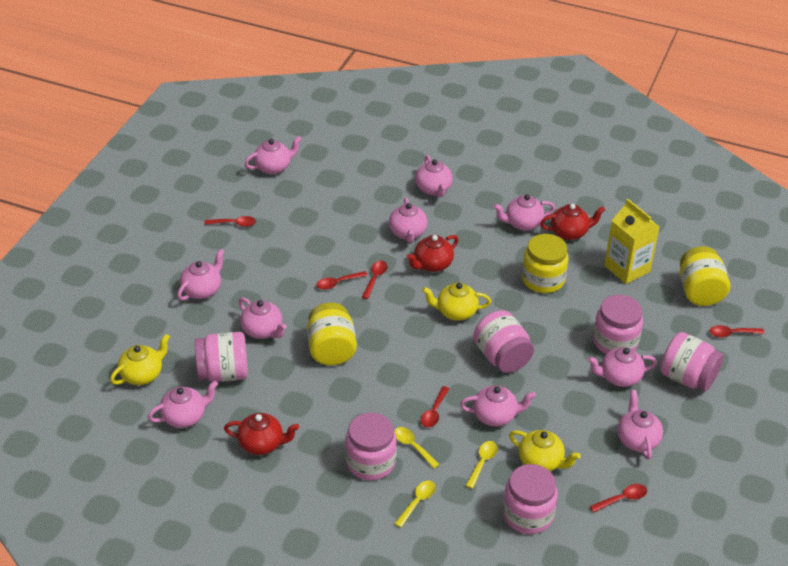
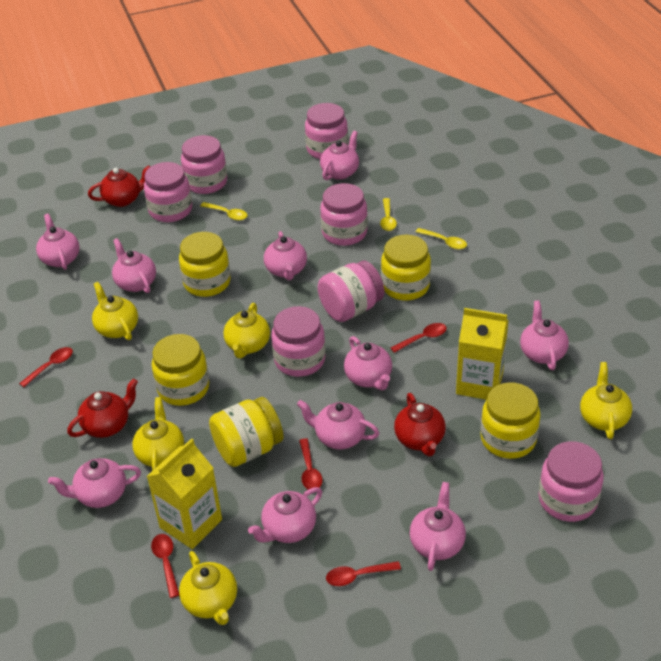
pink jar: [195,332,248,382] [345,412,397,480] [473,310,534,373] [503,464,558,534] [593,295,643,354] [660,332,724,391] = 6 -> [144,162,192,222] [181,135,227,194] [271,306,325,377] [305,103,348,159] [318,261,384,322] [320,183,368,246] [538,441,604,522] = 7
red spoon: [204,216,256,227] [316,271,368,290] [362,261,388,299] [421,386,449,428] [590,484,647,512] [710,325,765,338] = 6 -> [19,347,73,387] [151,534,179,598] [299,438,322,490] [326,561,401,586] [391,323,447,353] = 5
yellow carton: [604,199,660,284] = 1 -> [146,438,222,549] [456,308,509,400] = 2
yellow jar: [307,302,357,365] [522,234,569,293] [680,246,730,306] = 3 -> [152,334,209,406] [179,232,231,297] [209,397,284,467] [381,235,431,301] [480,382,540,459] = 5
yellow teapot: [110,334,170,385] [422,282,491,321] [509,430,581,471] = 3 -> [92,282,138,340] [132,397,184,471] [179,551,237,625] [223,303,270,358] [580,362,632,439] = 5

